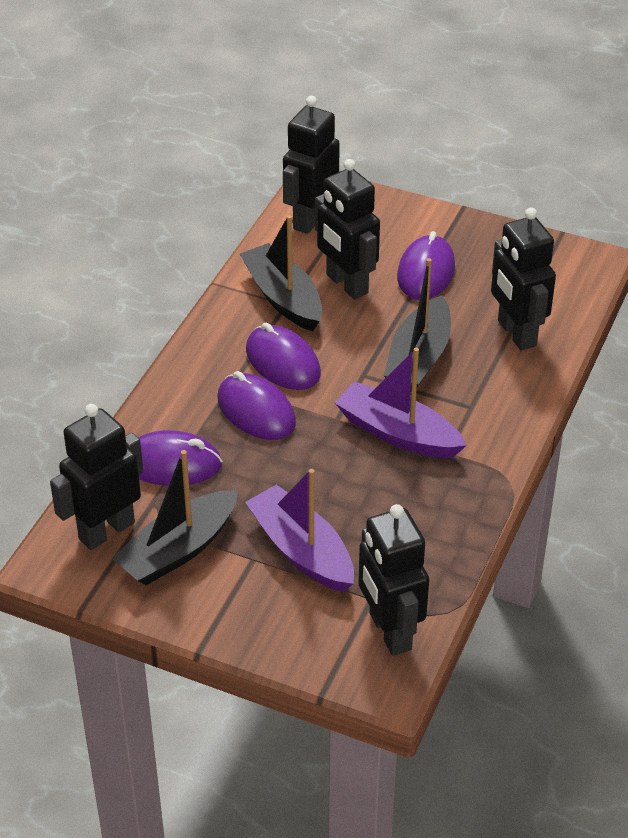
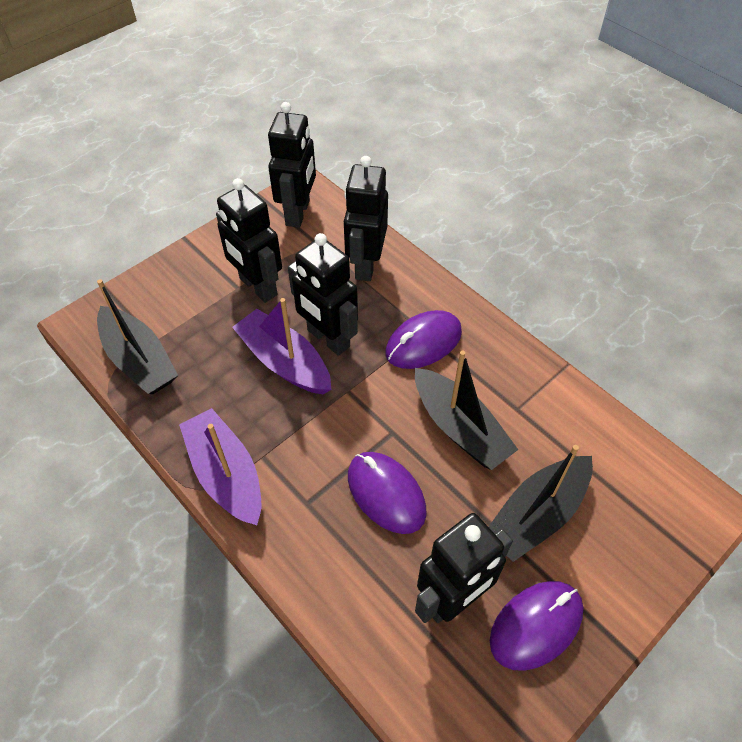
purple mouse: [138,430,222,486] [218,371,296,440] [246,322,321,390] [397,231,455,300] = 4 -> [348,452,427,534] [385,310,462,369] [490,581,584,671] = 3

